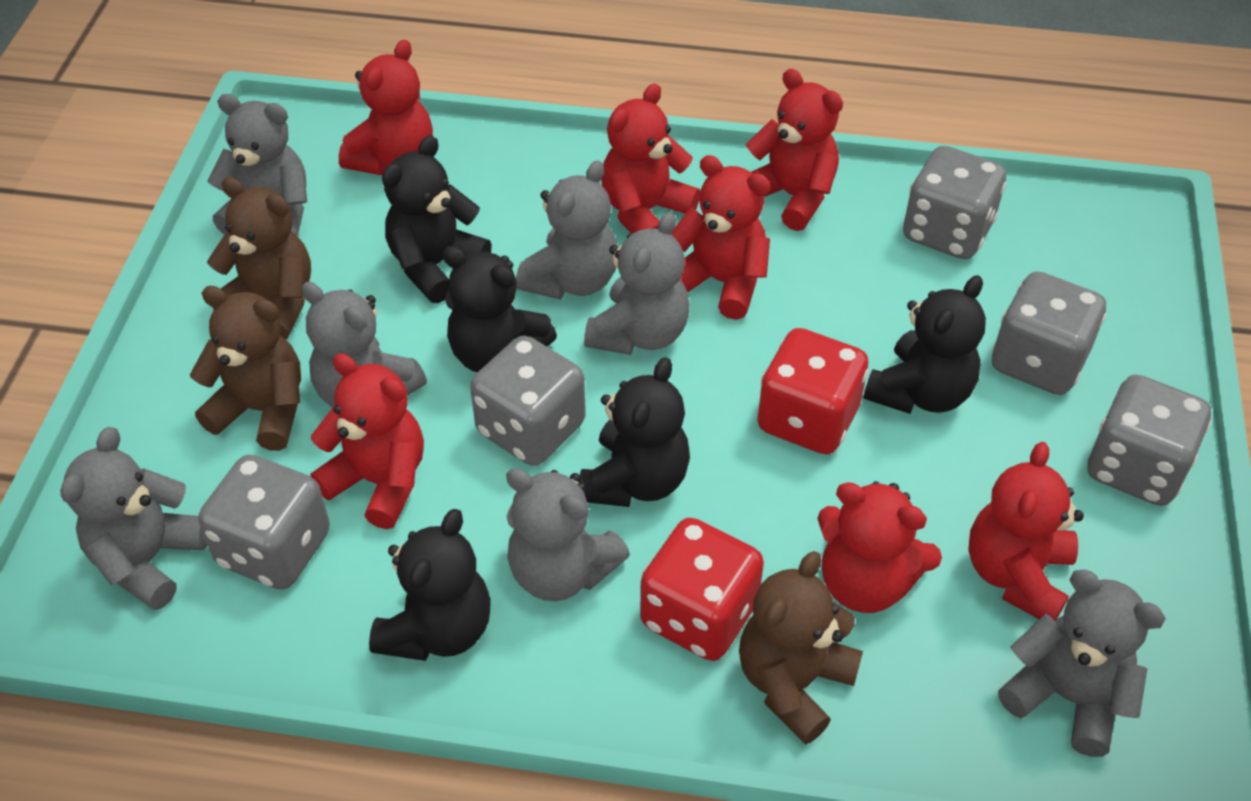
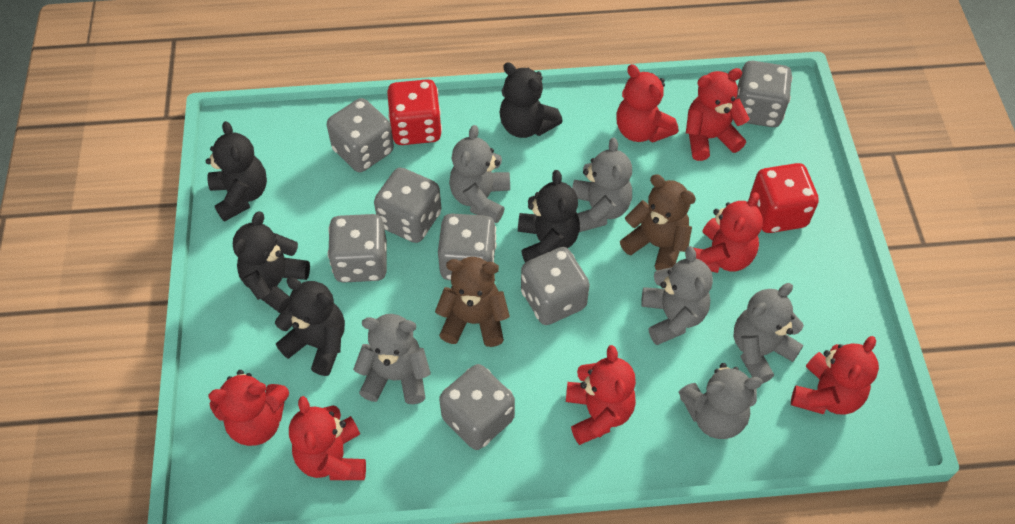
brown teddy bear: [190,286,301,451] [207,177,311,340] [739,551,863,744] = 3 -> [435,257,510,347] [620,174,696,270] = 2
grey dice: [198,455,330,590] [470,336,586,466] [903,146,1006,259] [992,271,1106,395] [1088,374,1211,506] = 5 -> [327,98,394,172] [328,214,387,283] [374,168,441,243] [438,213,496,280] [439,364,515,450] [521,247,590,325] [736,61,792,127] = 7
grey teddy bear: [60,427,207,610] [207,94,307,237] [301,282,427,408] [506,468,630,601] [516,160,617,299] [584,212,689,355] [998,569,1166,757] = 7 -> [353,314,431,404] [449,125,510,223] [572,138,632,232] [641,246,713,345] [678,363,763,439] [733,283,804,384] = 6

